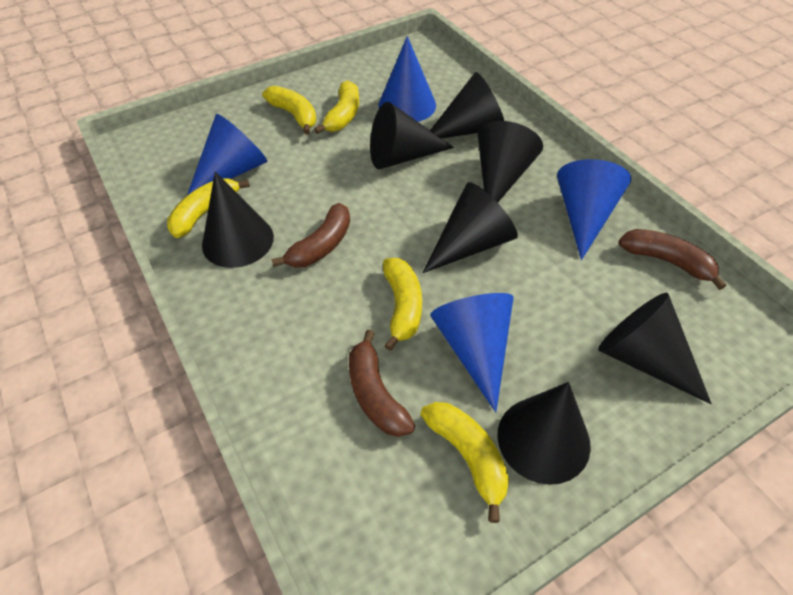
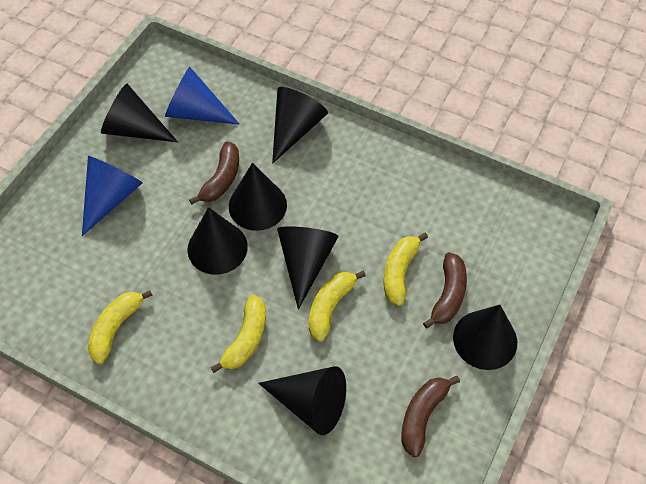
blue cone: [187,114,267,195] [378,36,436,122] [430,293,514,413] [557,159,631,260] = 4 -> [82,156,142,236] [165,67,240,125] = 2
yellow banana: [167,178,250,238] [262,86,316,135] [314,80,359,134] [383,258,422,351] [420,402,509,523] = 5 -> [88,290,153,364] [211,295,266,373] [309,271,366,342] [384,233,428,306] = 4

